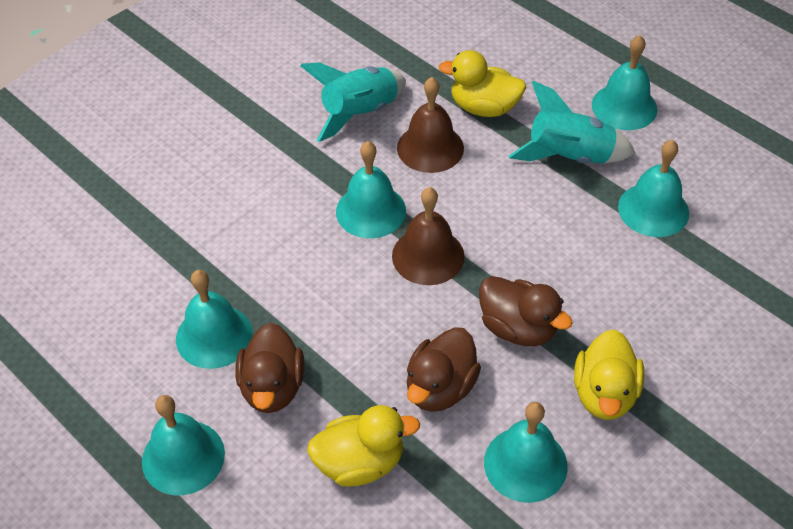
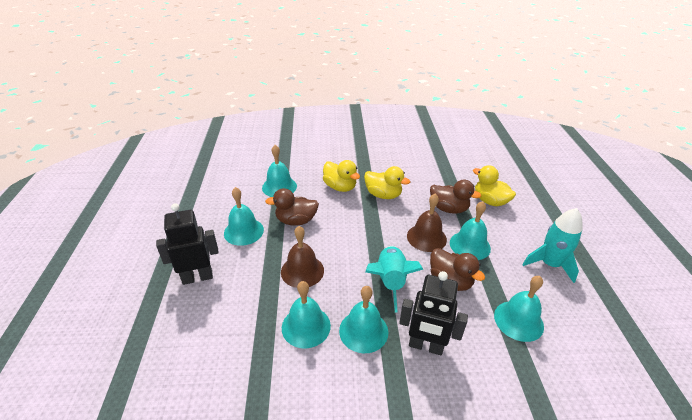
black robot: none = 0 -> [156,203,219,285] [399,271,468,355] = 2

